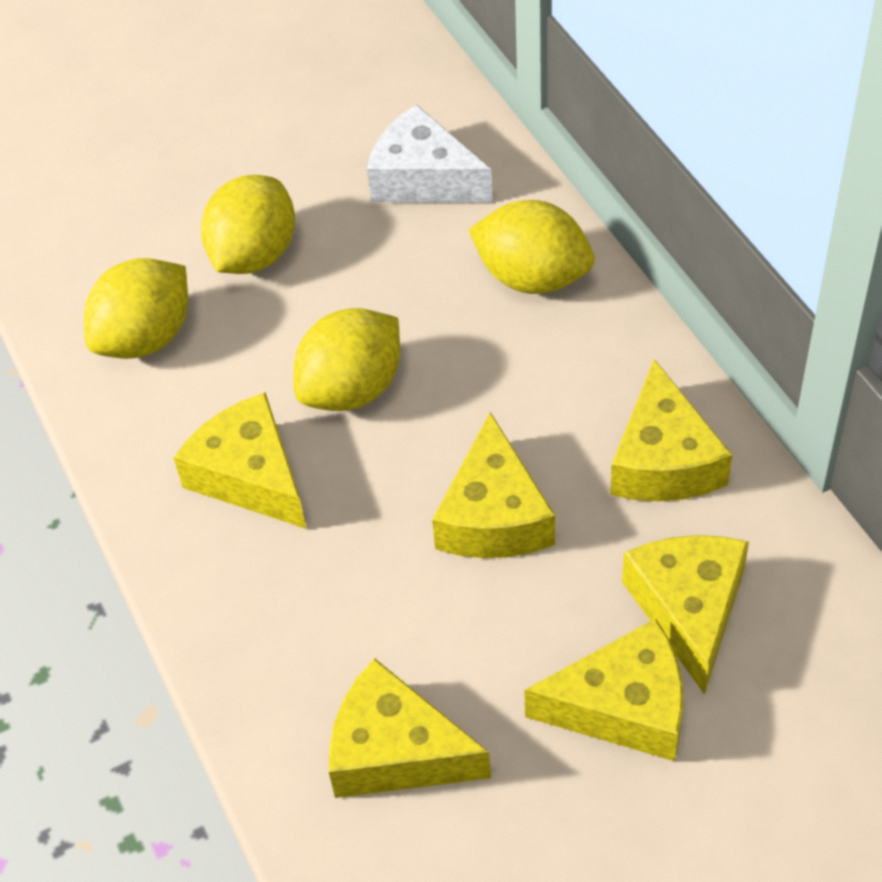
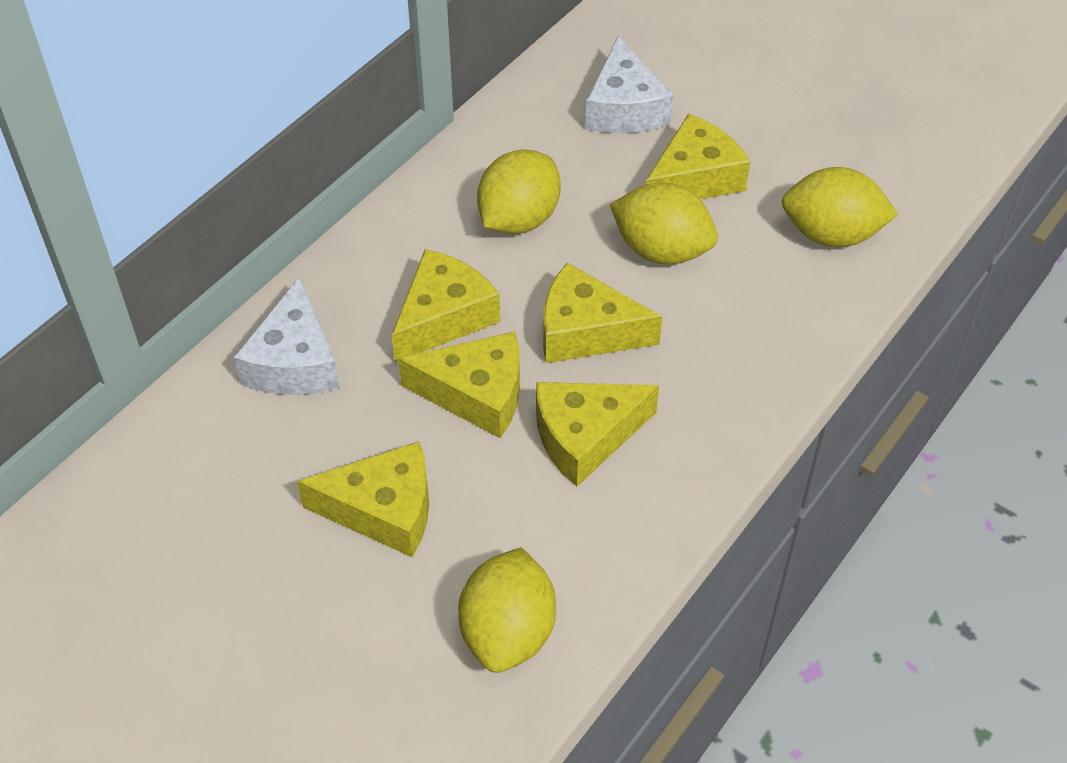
white cheese: [367,104,493,202] = 1 -> [234,277,340,395] [585,36,674,133] = 2

